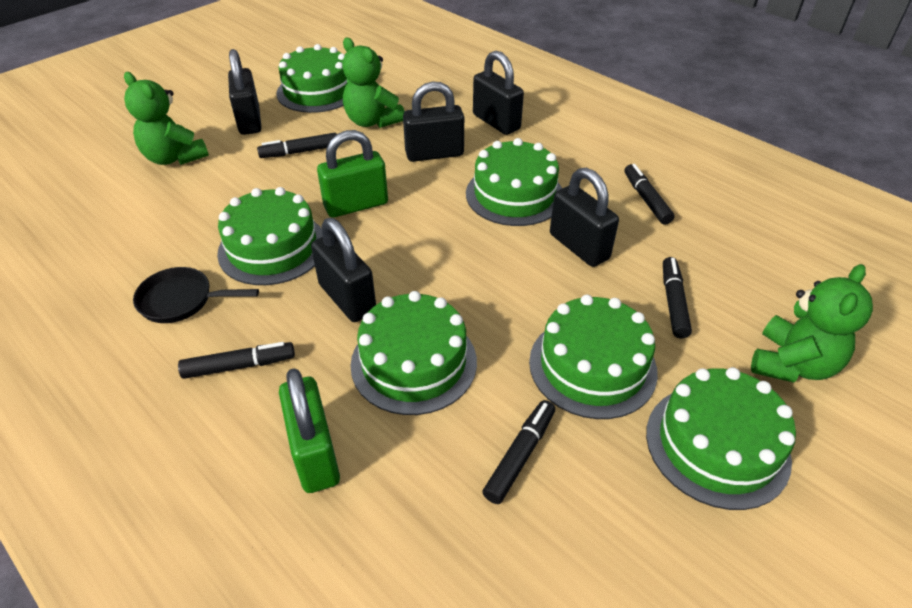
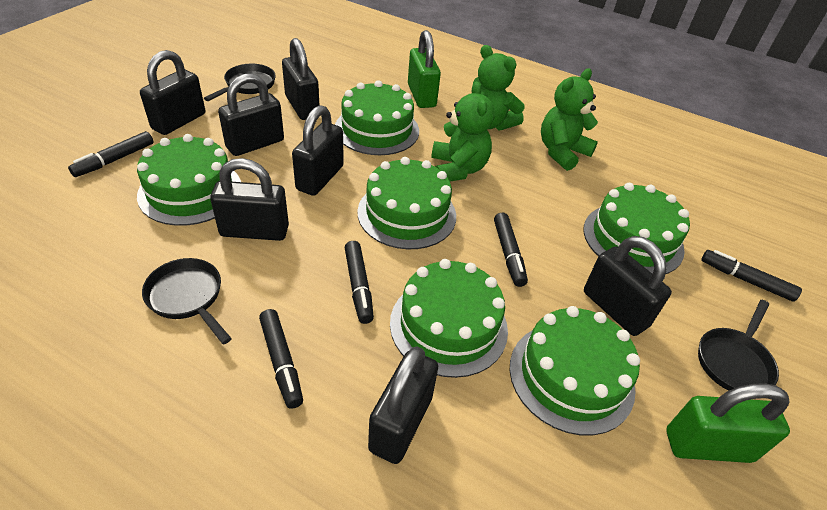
black padlock: [228,49,261,135] [311,218,376,322] [403,81,464,162] [473,51,524,135] [550,168,619,267] = 5 -> [140,50,205,135] [210,158,289,241] [218,73,284,156] [282,38,319,120] [292,105,344,196] [368,346,438,464] [584,236,672,336] = 7
black pan: [133,267,259,323] = 1 -> [142,258,232,344] [204,64,276,101] [698,300,779,390] = 3

